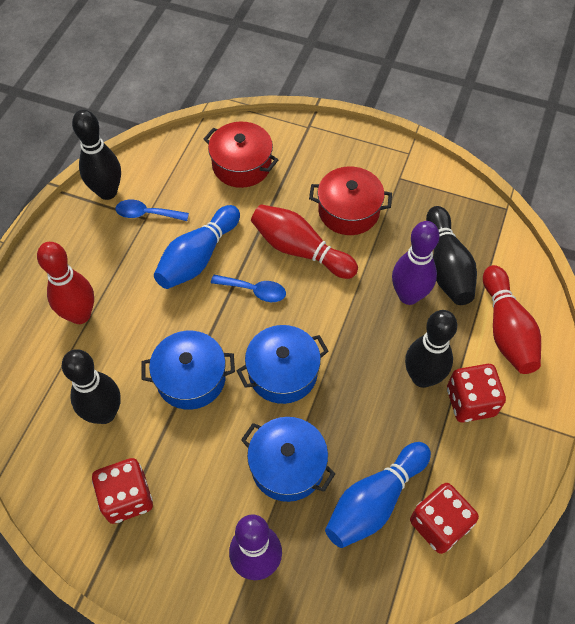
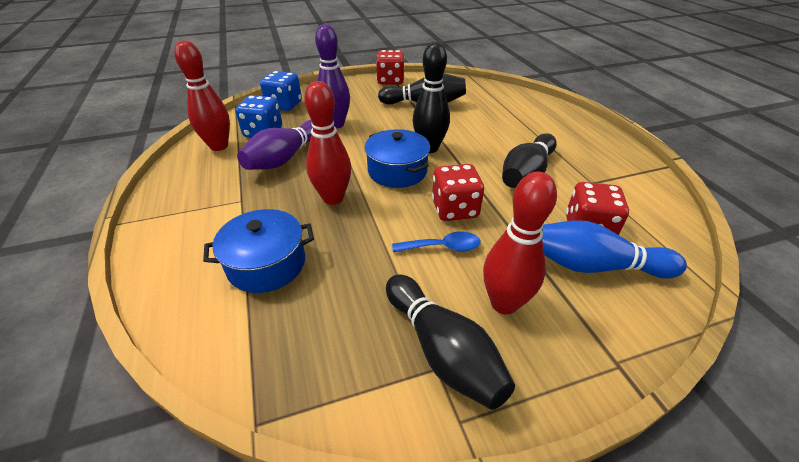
blue bowling pin: [154,205,240,289] [325,442,431,548] = 2 -> [542,220,687,279] = 1
blue dice: none = 0 -> [235,95,282,138] [260,71,302,111] = 2
blue pot: [141,331,235,410] [237,325,328,404] [241,417,336,502] = 3 -> [203,209,314,293] [365,129,430,188] = 2
blue spoon: [116,200,189,221] [211,275,286,302] = 2 -> [392,231,480,252] = 1
red pot: [204,122,278,188] [309,166,392,235] = 2 -> none = 0

